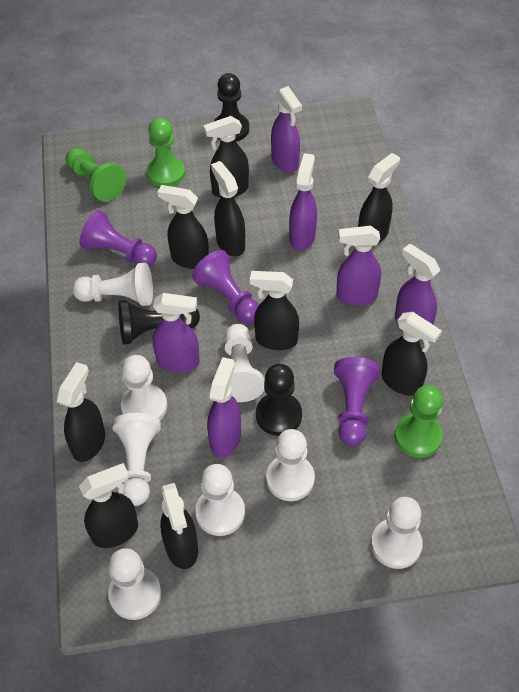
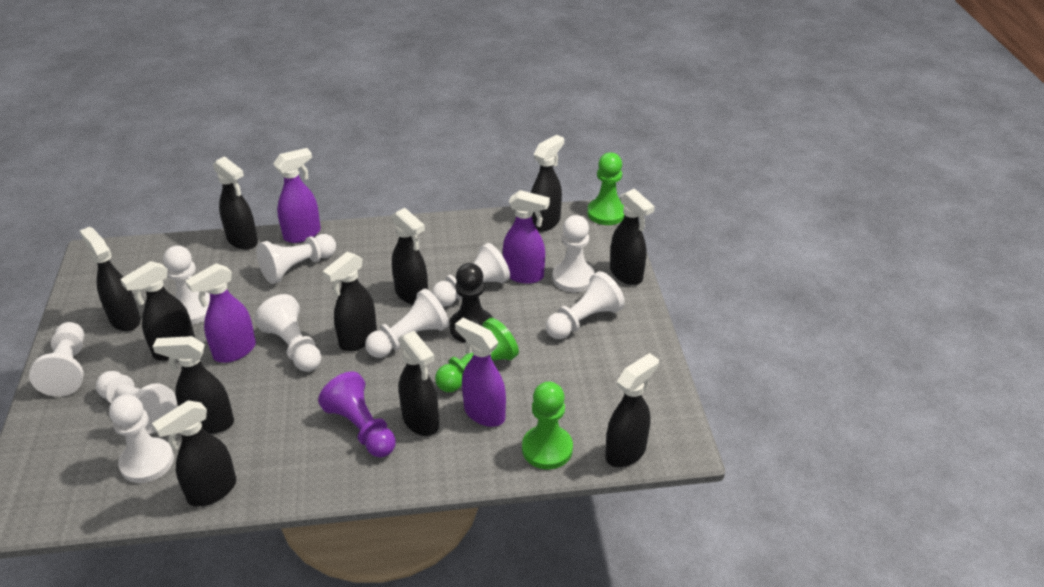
black pawn: [118,300,200,345] [213,73,249,142] [256,364,302,436] = 3 -> [449,263,493,343] = 1
black spray bottle: [57,362,105,462] [79,463,138,548] [158,185,209,269] [160,483,198,569] [203,116,249,198] [211,161,245,257] [250,271,299,350] [358,153,400,243] [381,312,442,396] = 9 -> [80,227,141,332] [120,261,195,361] [152,400,236,507] [153,336,234,434] [213,156,258,250] [322,252,377,351] [392,208,428,305] [399,331,439,436] [531,135,564,232] [605,353,659,467] [610,188,655,285] = 11
purple pawn: [79,210,157,267] [192,250,259,324] [334,357,380,446] = 3 -> [318,371,396,458] = 1
purple spray bottle: [153,293,200,373] [207,357,241,458] [271,86,302,173] [289,153,317,251] [336,226,381,306] [395,244,440,324] = 6 -> [185,264,256,363] [273,148,321,243] [455,318,506,427] [503,190,550,284] = 4
white pawn: [72,263,153,306] [108,548,161,620] [112,413,161,506] [121,355,167,420] [195,464,245,536] [225,324,264,402] [266,429,315,501] [371,497,423,569] = 8 -> [29,322,84,397] [96,371,177,434] [109,394,174,483] [163,246,210,325] [254,294,321,372] [256,234,336,284] [365,289,449,358] [432,243,510,307] [546,271,625,339] [552,215,595,293] = 10

